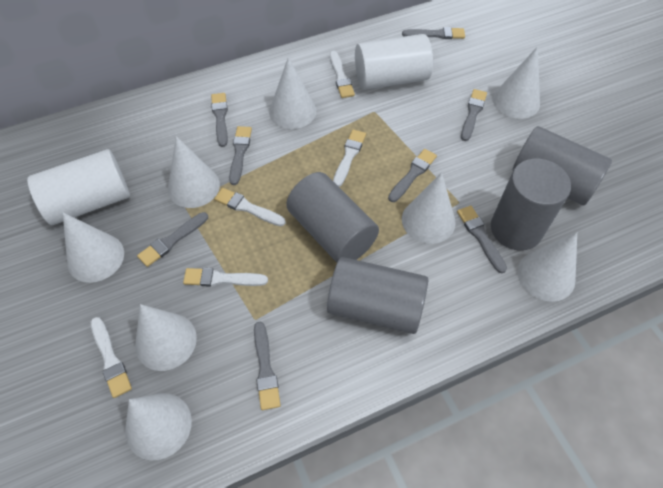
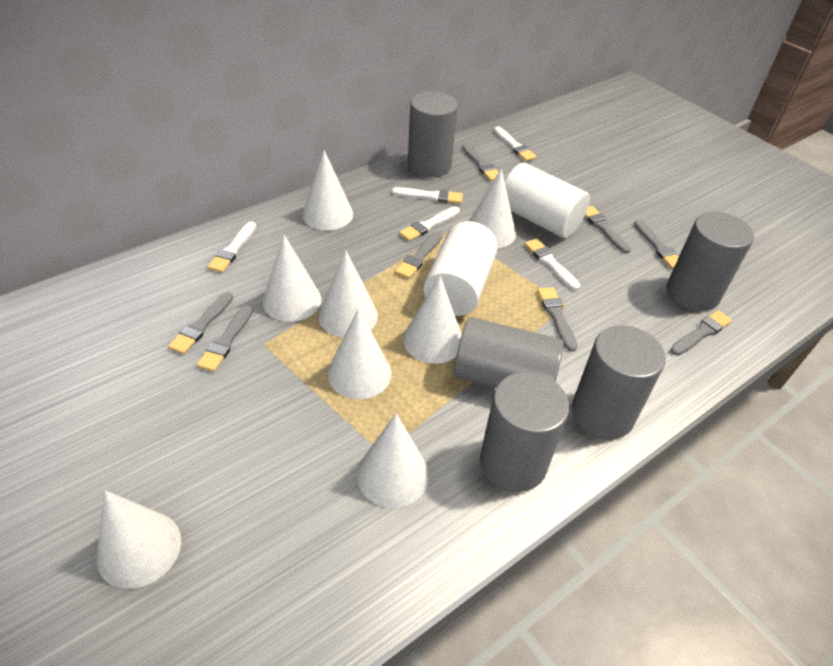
grey cylinder: [286,172,379,263] [327,257,428,334] [491,159,571,251] [513,126,612,205] = 4 -> [408,92,458,177] [454,317,564,388] [480,372,570,492] [572,325,666,439] [667,212,754,311] = 5

